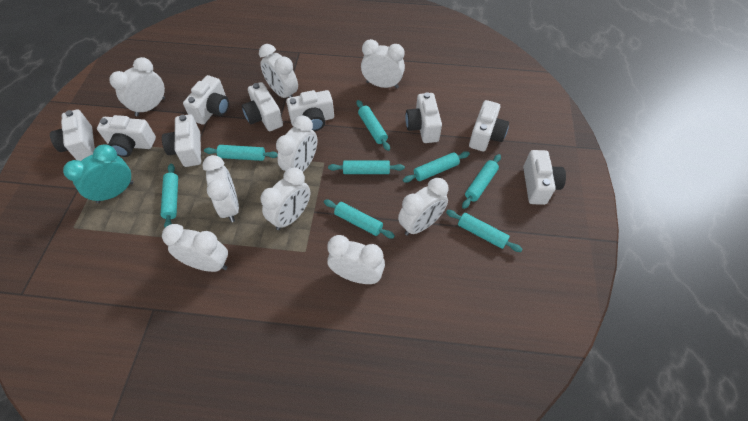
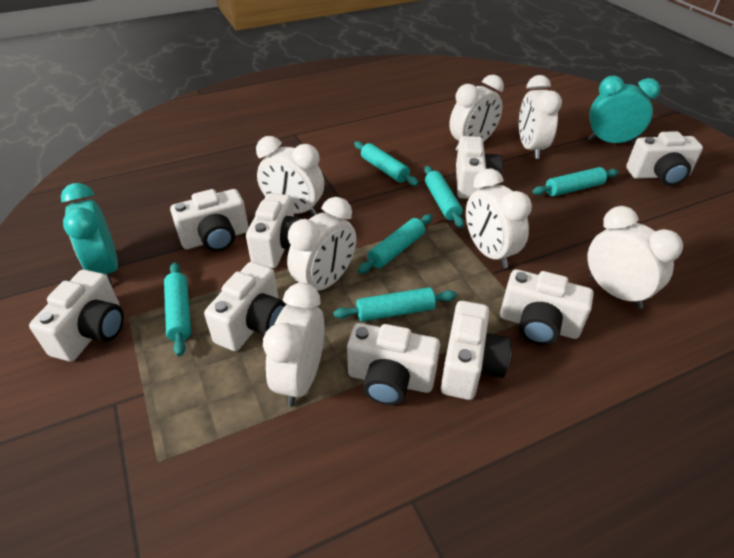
turquoise clock: [63,145,133,203] = 1 -> [61,183,118,285] [588,76,660,144] = 2
turquoise rolling pin: [161,164,178,227] [204,145,278,161] [324,200,395,238] [328,160,405,174] [356,100,390,151] [403,151,470,183] [446,210,523,252] [462,154,501,209] = 8 -> [164,262,191,356] [333,287,457,321] [354,141,419,186] [358,214,433,274] [424,166,464,228] [532,167,619,196] = 6
white clock: [109,57,165,117] [162,224,228,272] [202,155,239,222] [259,44,298,98] [261,168,310,230] [276,116,317,172] [327,235,385,284] [361,39,405,88] [398,178,449,236] = 9 -> [256,136,324,216] [263,283,325,407] [287,197,356,290] [449,74,504,151] [466,168,532,268] [519,75,562,159] [587,206,683,309] = 7

